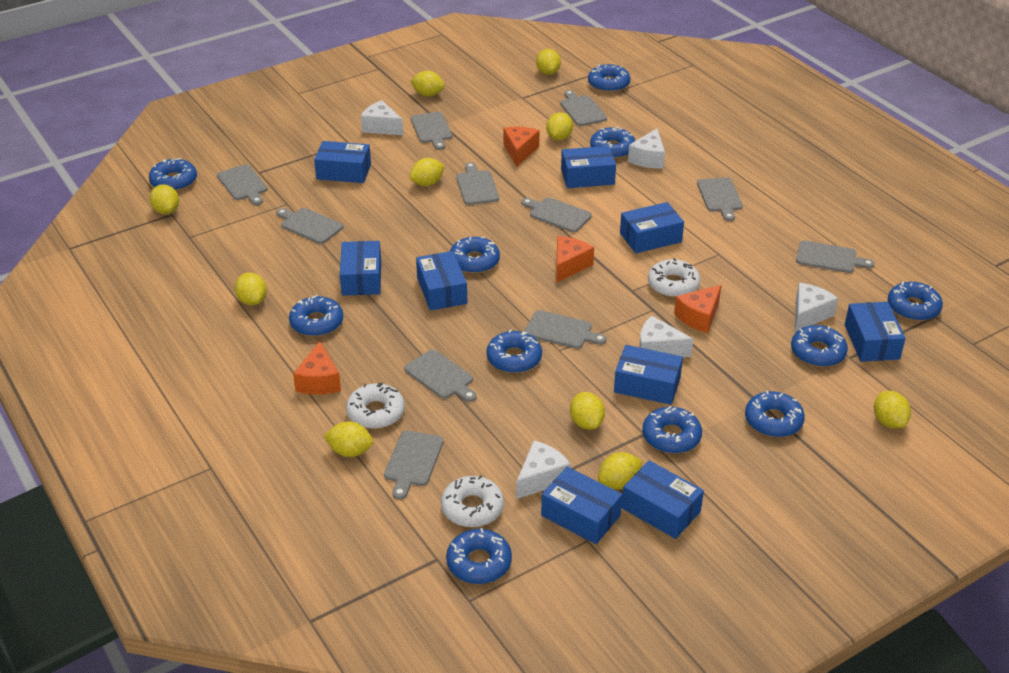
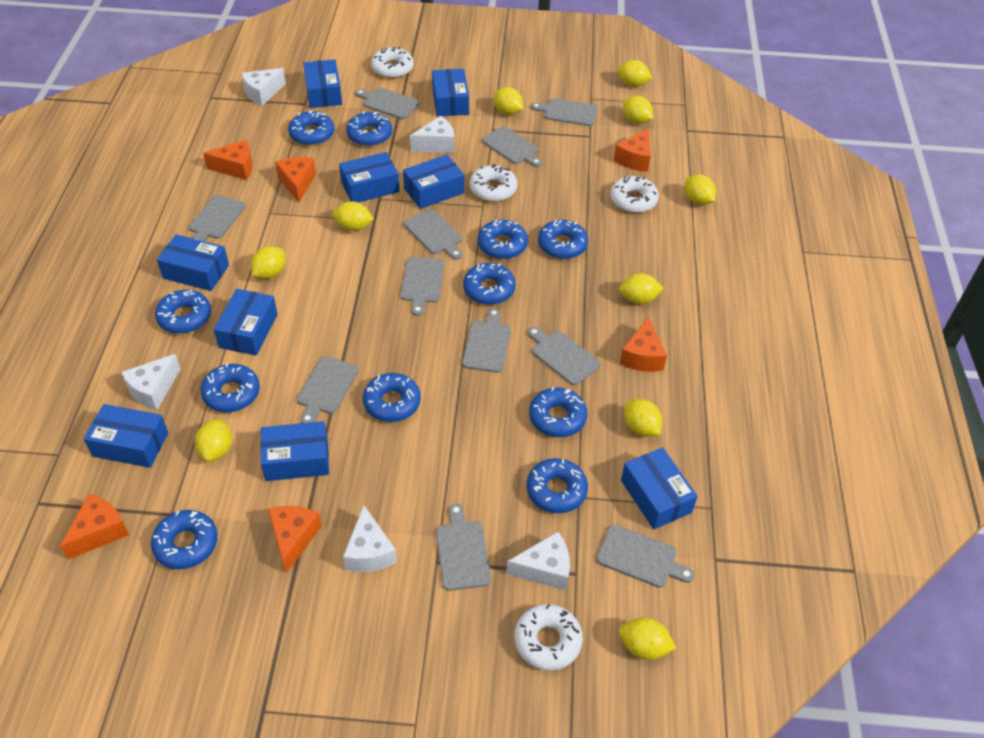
orange cheese: [293,341,341,395] [503,127,540,167] [556,236,594,283] [674,285,722,333] = 4 -> [60,494,129,560] [203,140,253,180] [268,506,322,573] [275,157,316,203] [614,128,651,172] [620,317,667,372] = 6
white donut: [346,383,405,429] [441,475,504,527] [648,258,700,298] = 3 -> [371,47,414,78] [469,164,517,202] [514,604,583,671] [610,176,659,213] = 4

